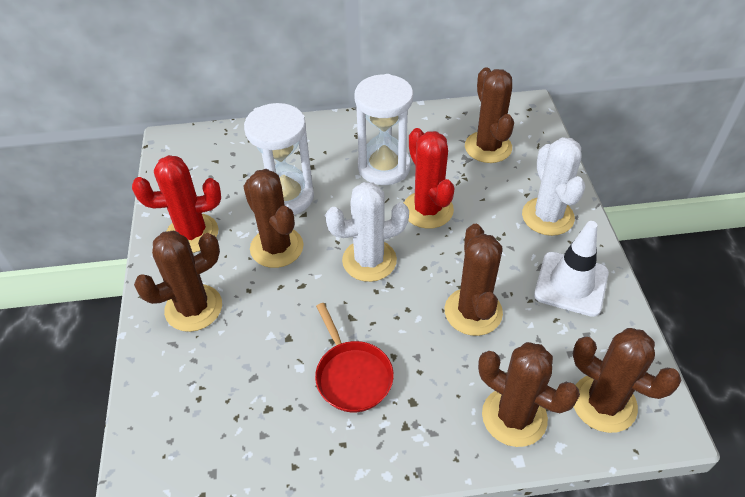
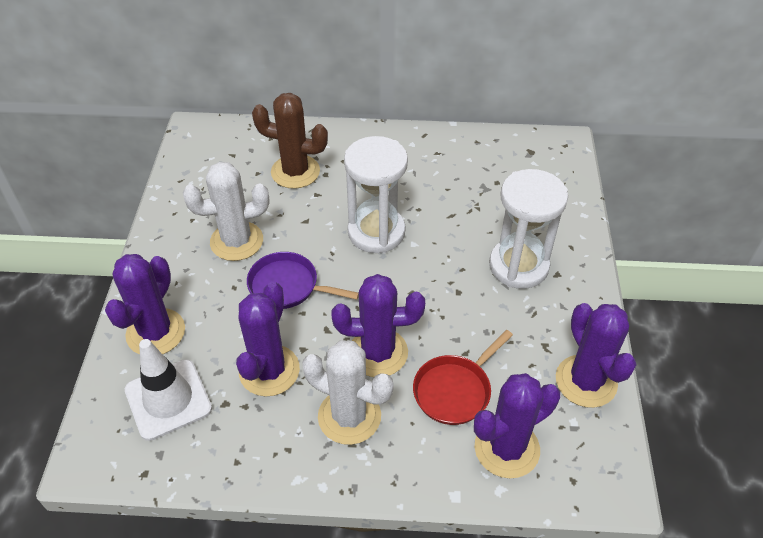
brown cactus: [134,230,222,332] [243,169,303,268] [444,224,503,336] [465,67,514,163] [478,342,580,447] [573,328,682,433] = 6 -> [252,93,328,189] = 1
purple cactus: none = 0 -> [105,254,185,354] [236,281,300,396] [331,274,425,377] [474,373,560,478] [556,303,636,408] = 5
purple pan: none = 0 -> [247,252,359,309] = 1
red cactus: [132,155,221,253] [404,128,455,229] = 2 -> none = 0

